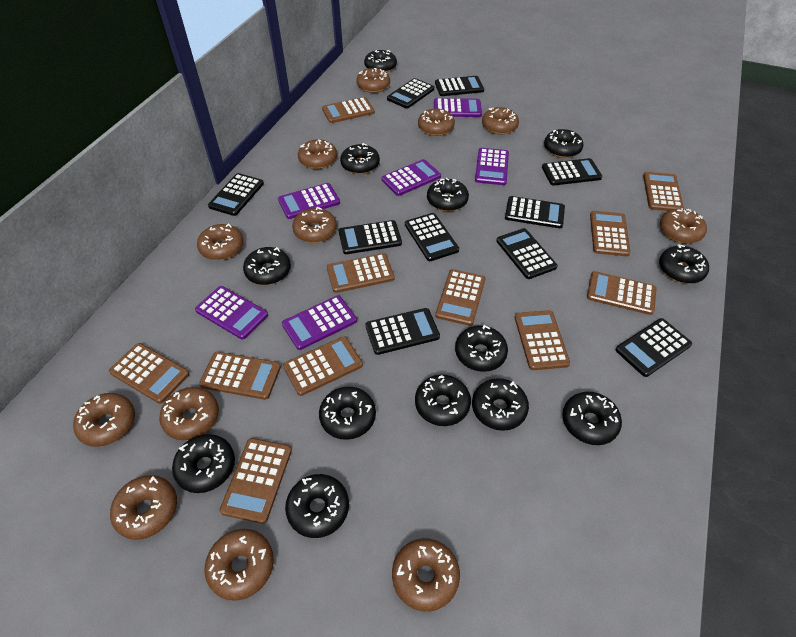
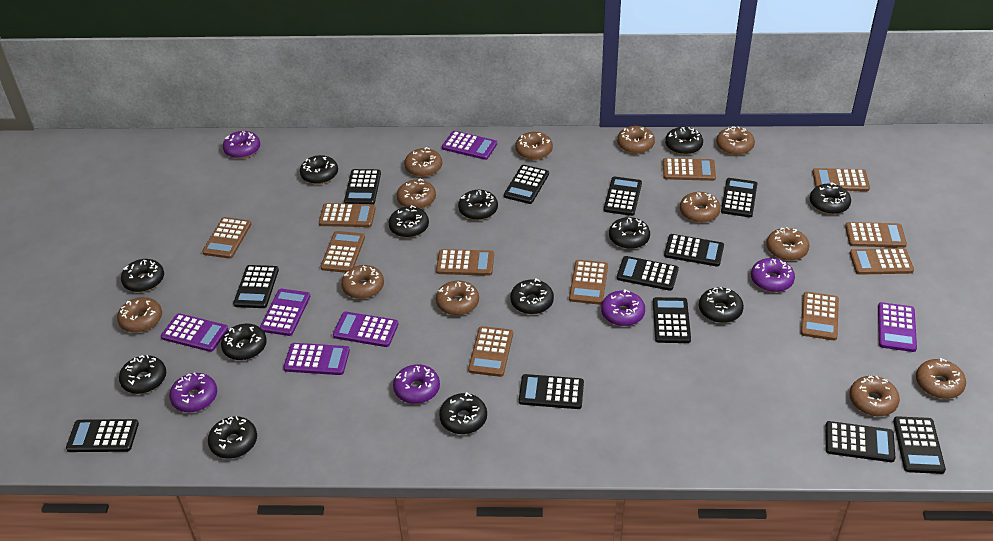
black calculator: [208,173,264,216] [338,220,402,254] [366,308,440,355] [387,78,434,109] [405,213,459,261] [435,76,484,96] [496,228,558,279] [505,196,565,228] [542,158,602,186] [616,318,692,377] = 10 -> [66,419,139,452] [233,265,279,308] [344,169,381,204] [504,165,549,204] [519,374,584,409] [604,177,642,216] [617,256,679,291] [653,297,691,343] [664,234,724,267] [721,178,757,217] [825,421,896,462] [893,416,946,474] = 12
purple donut: none = 0 -> [169,372,217,412] [223,131,260,159] [393,364,440,404] [601,289,645,326] [751,258,795,292] = 5

